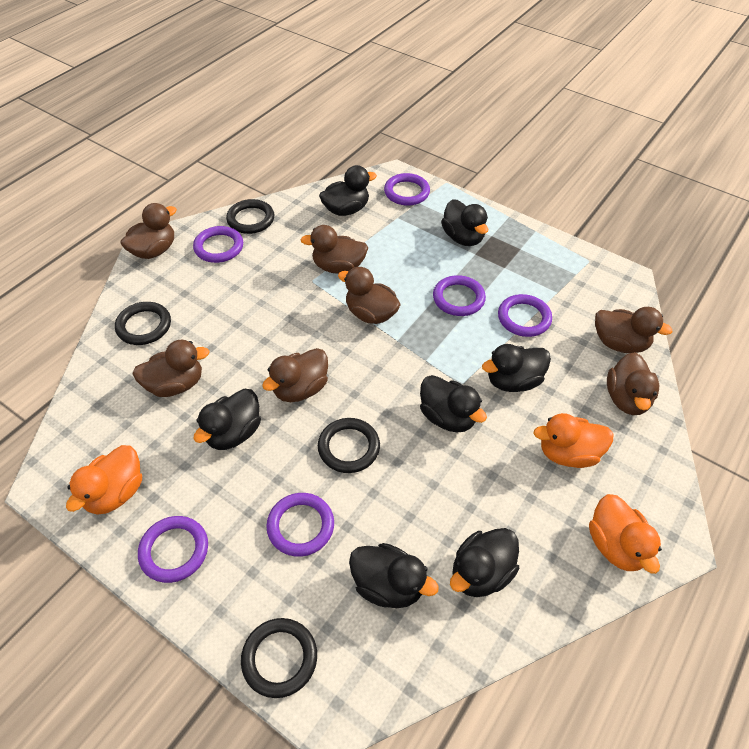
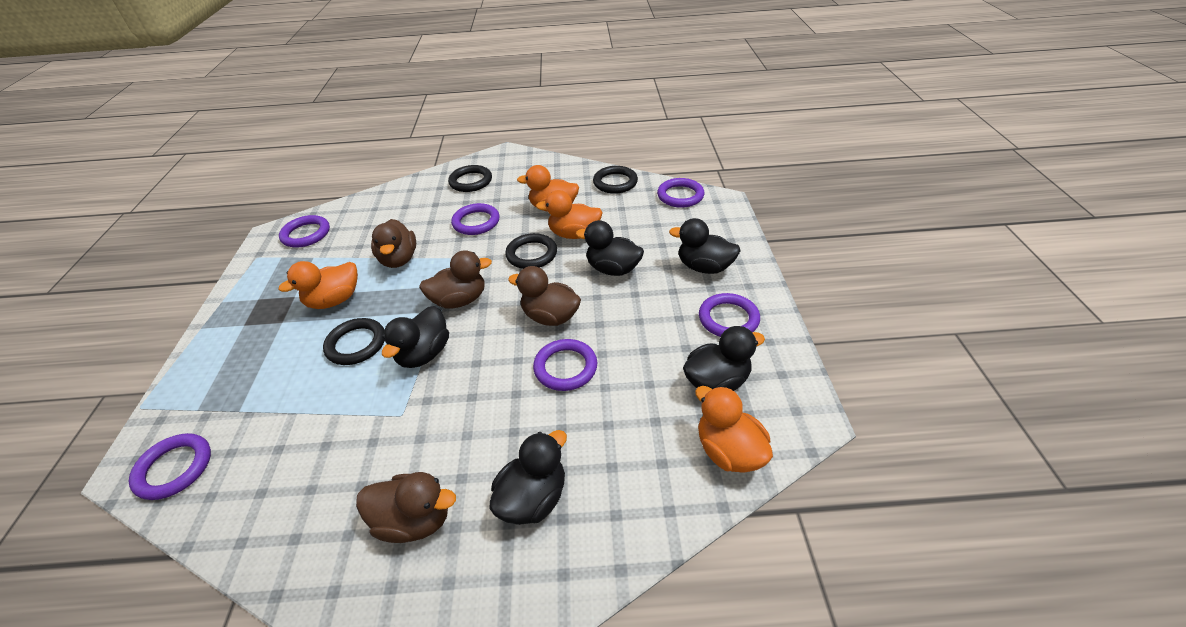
black duck: [194,389,261,450] [319,165,377,216] [349,543,439,608] [420,375,487,433] [441,199,488,246] [450,528,519,597] [482,344,551,392] = 7 -> [382,306,449,368] [489,430,567,525] [576,220,644,276] [669,218,741,274] [683,326,765,391] = 5
brown duck: [120,203,177,259] [132,340,210,397] [262,348,328,402] [301,225,368,274] [338,267,401,324] [595,307,673,353] [607,352,659,415] = 7 -> [356,472,456,543] [371,219,416,268] [419,250,492,309] [508,266,581,326] = 4
orange duck: [66,445,142,515] [533,413,614,468] [589,494,662,574] = 3 -> [279,261,358,309] [517,165,579,212] [536,190,603,239] [695,386,773,473] = 4

